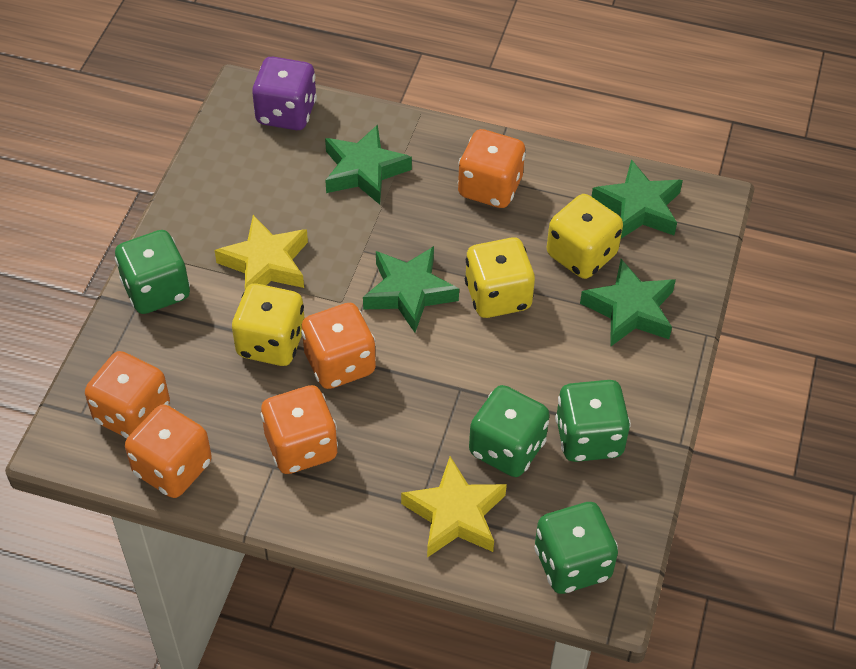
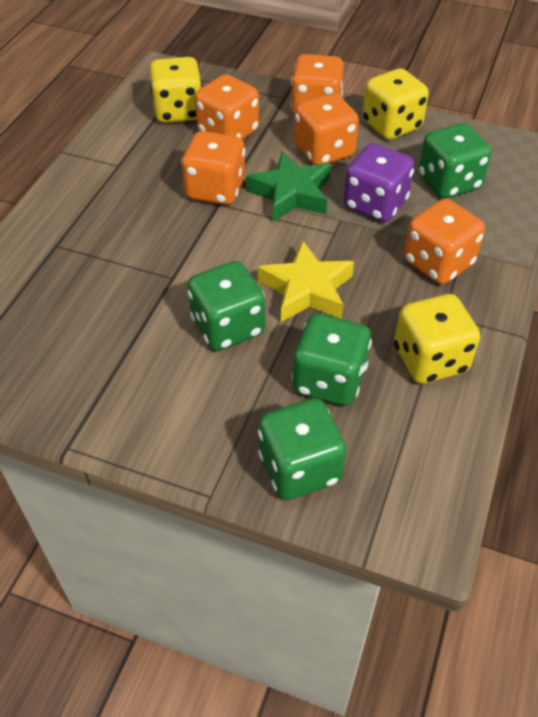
green star: [325,125,412,205] [363,246,459,333] [580,259,676,346] [591,159,683,238] = 4 -> [246,151,331,222] = 1
yellow star: [214,215,308,289] [401,456,507,557] = 2 -> [258,240,354,322] = 1

